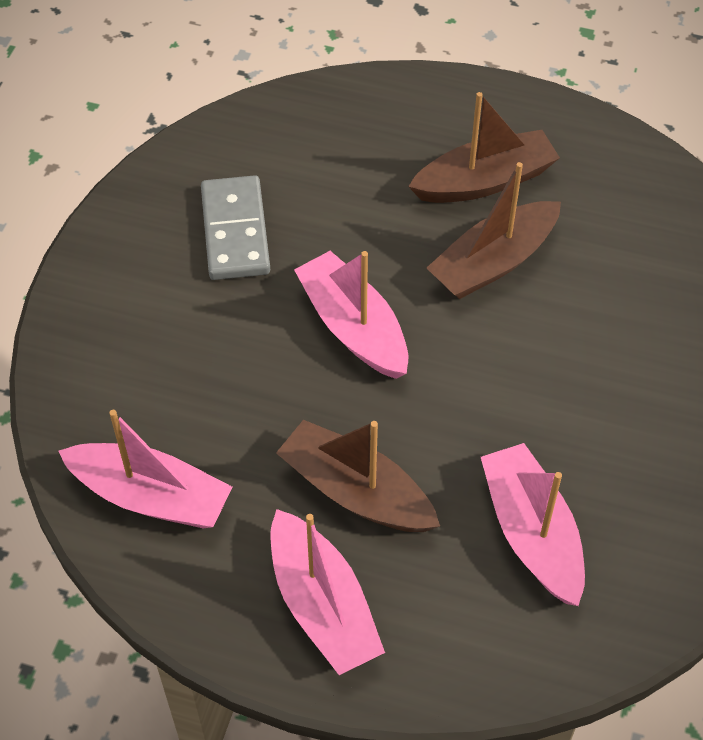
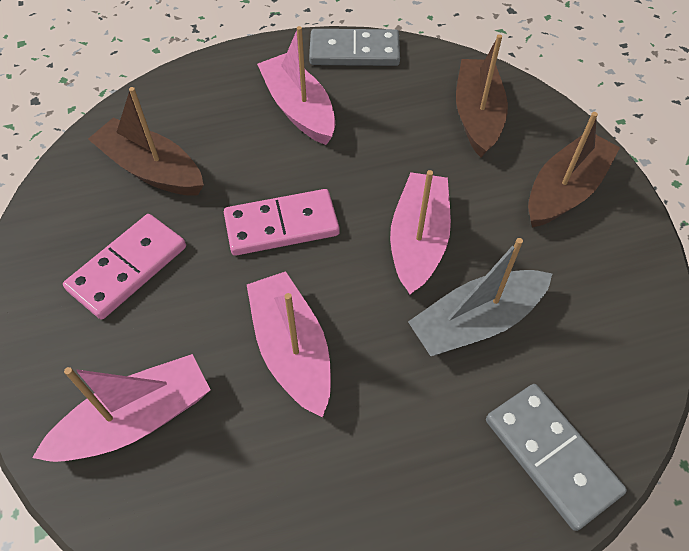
grey boat: none = 0 -> [408,238,553,356] = 1
grey domino: [201,175,270,280] = 1 -> [309,29,400,66] [486,384,627,531] = 2
pink domino: none = 0 -> [63,214,186,319] [224,189,340,256] = 2

